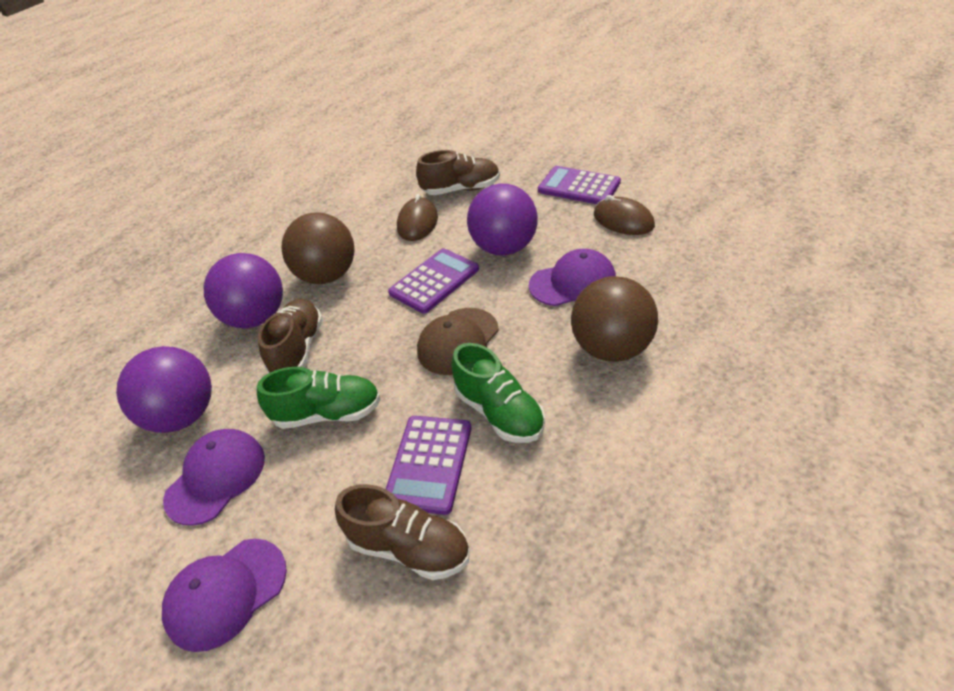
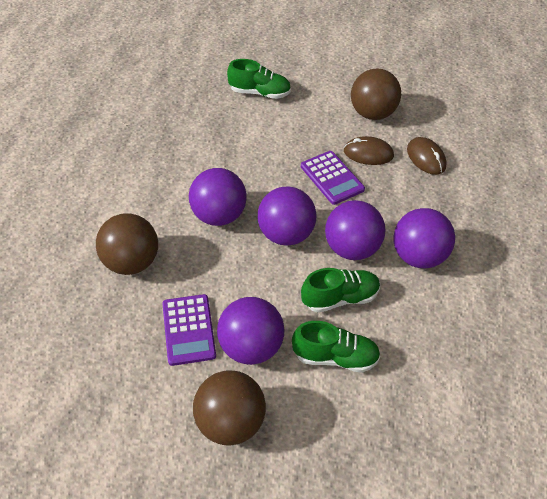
brown ball: [281,212,355,284] [571,276,658,362] = 2 -> [96,213,158,275] [193,370,266,446] [351,68,401,120] = 3
brown cap: [417,308,499,375] = 1 -> none = 0
brown shoe: [258,299,323,373] [335,484,470,580] [416,150,500,195] = 3 -> none = 0
green shoe: [257,367,380,429] [451,343,545,443] = 2 -> [227,59,291,99] [292,321,380,373] [301,268,380,313] = 3
purple ball: [116,346,212,433] [204,253,283,328] [467,184,538,256] = 3 -> [189,168,247,226] [217,297,285,365] [258,186,317,246] [325,200,386,260] [394,208,455,269] = 5
purple calculator: [386,416,471,515] [388,248,479,314] [538,166,621,204] = 3 -> [162,294,216,366] [301,151,365,205] = 2
purple cap: [162,539,287,652] [163,429,265,526] [529,249,616,306] = 3 -> none = 0

